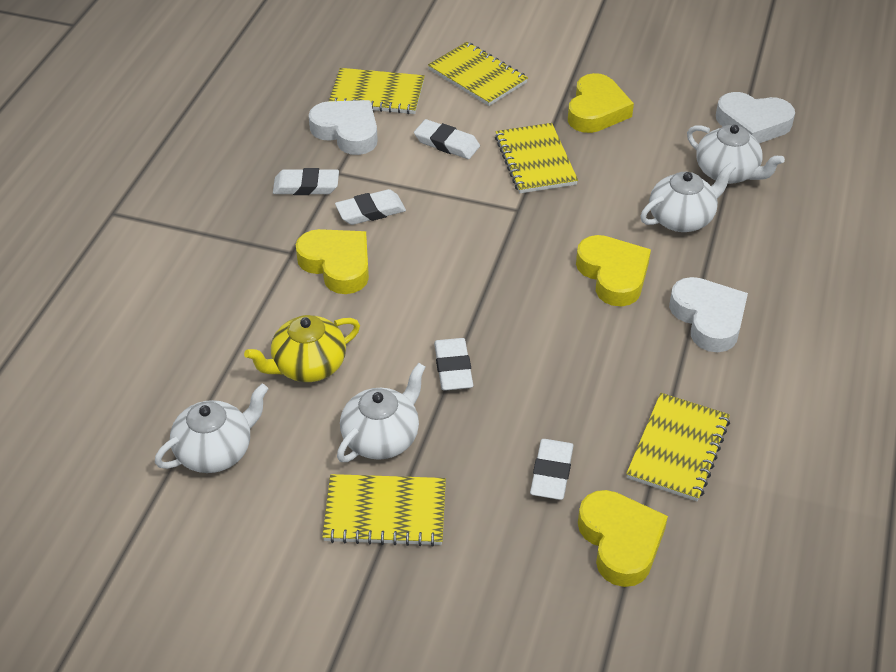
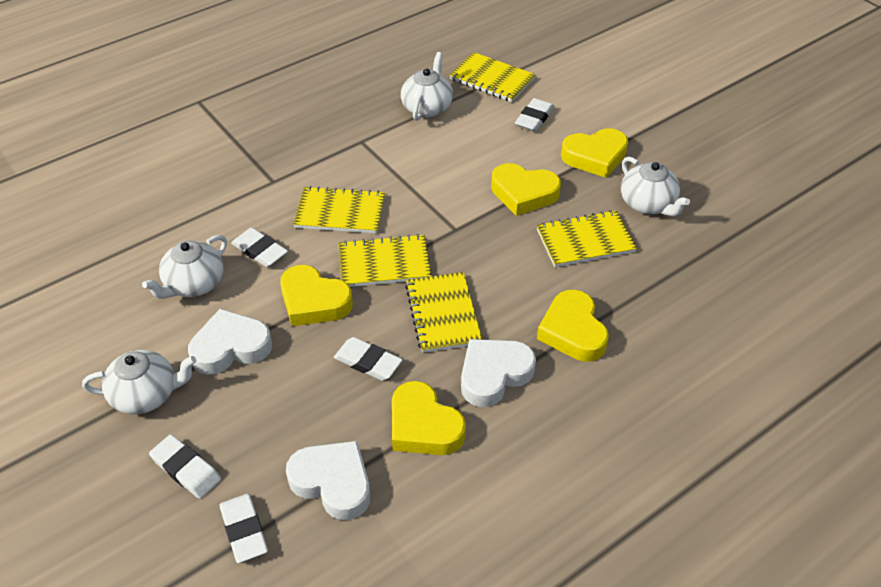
yellow heart: [296,229,369,294] [568,73,634,133] [576,235,651,306] [578,490,668,587] = 4 -> [280,265,353,326] [392,381,466,455] [491,163,561,216] [537,290,609,362] [561,128,628,178] = 5
yellow teapot: [244,315,360,382] = 1 -> none = 0

